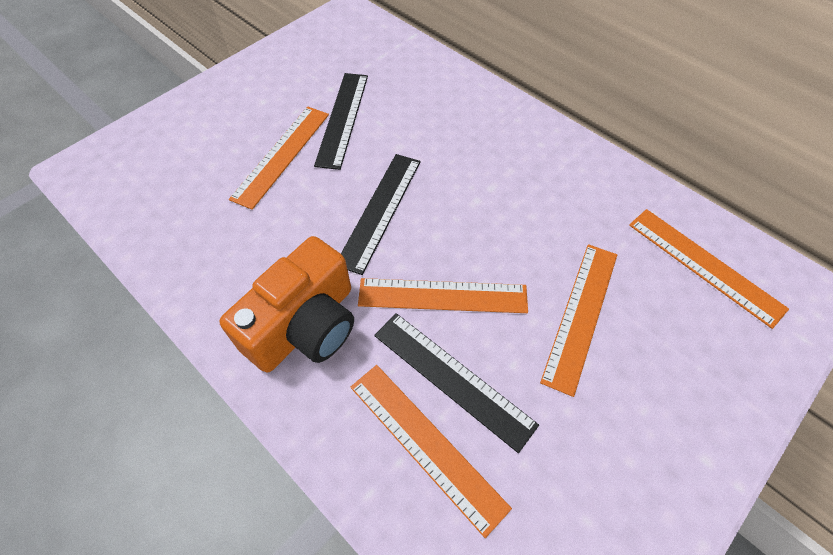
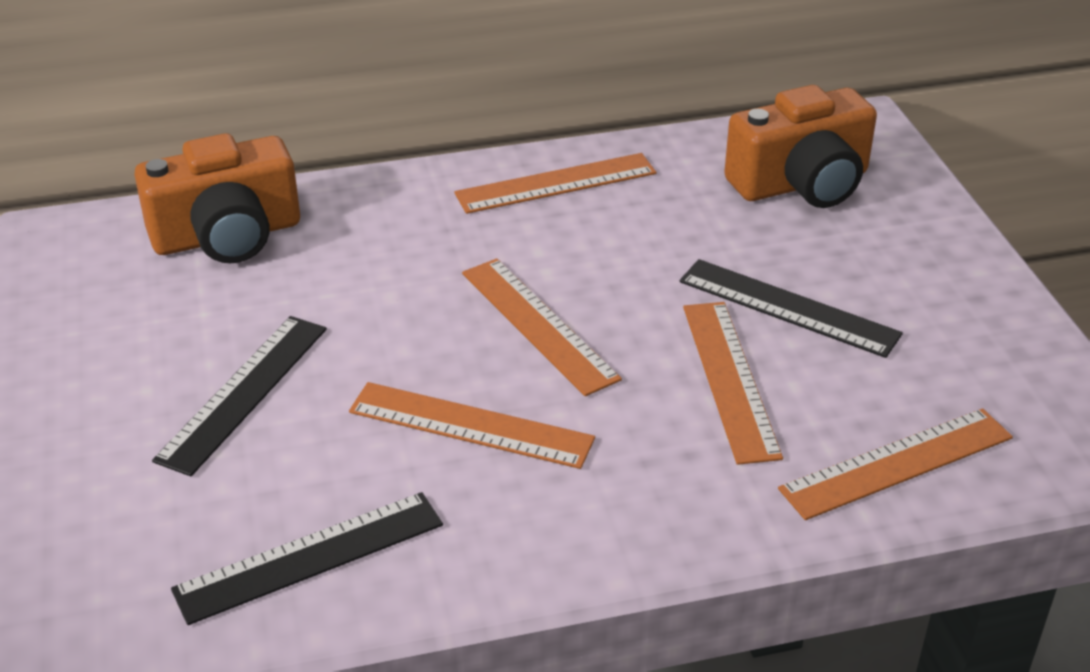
orange camera: [219,236,354,373] = 1 -> [134,133,300,264] [724,85,877,208] = 2

